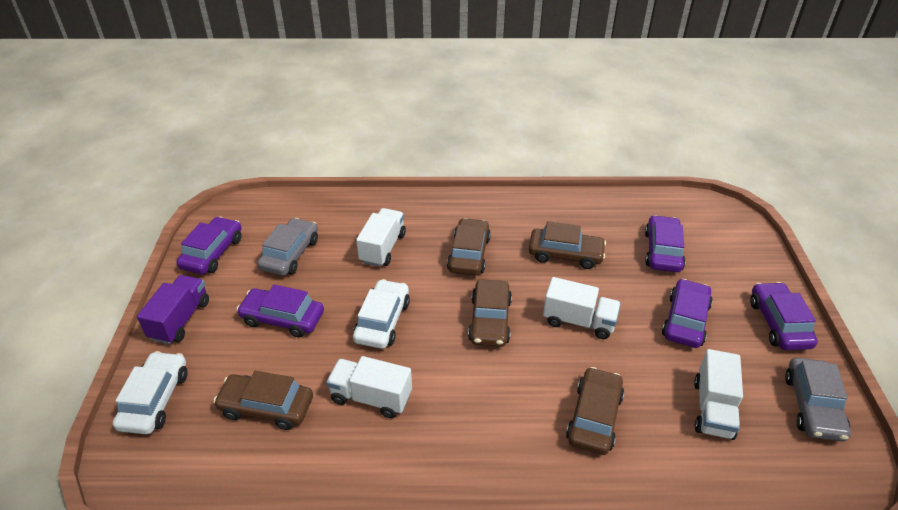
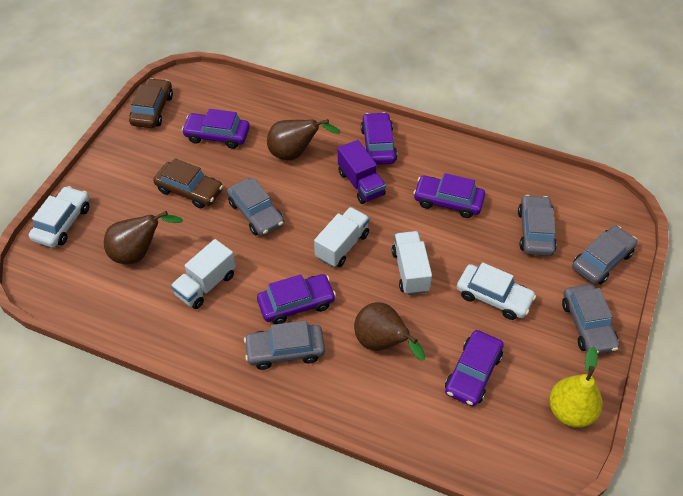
brown car: [213,371,313,430] [447,218,491,276] [468,279,512,347] [529,221,606,269] [566,367,624,455] = 5 -> [129,78,173,128] [153,158,223,208] = 2
brown pear: none = 0 -> [104,211,183,264] [267,119,341,160] [354,302,425,361] = 3
grey car: [257,218,318,276] [785,358,851,441] = 2 -> [227,178,284,236] [244,320,325,370] [518,195,557,256] [562,284,619,354] [572,225,637,284] = 5
white truck: [326,356,412,418] [356,208,406,267] [543,277,621,339] [694,349,743,440] = 4 -> [171,239,236,309] [314,207,370,267] [392,231,432,295] = 3
yellow pear: none = 0 -> [549,347,602,428] = 1

